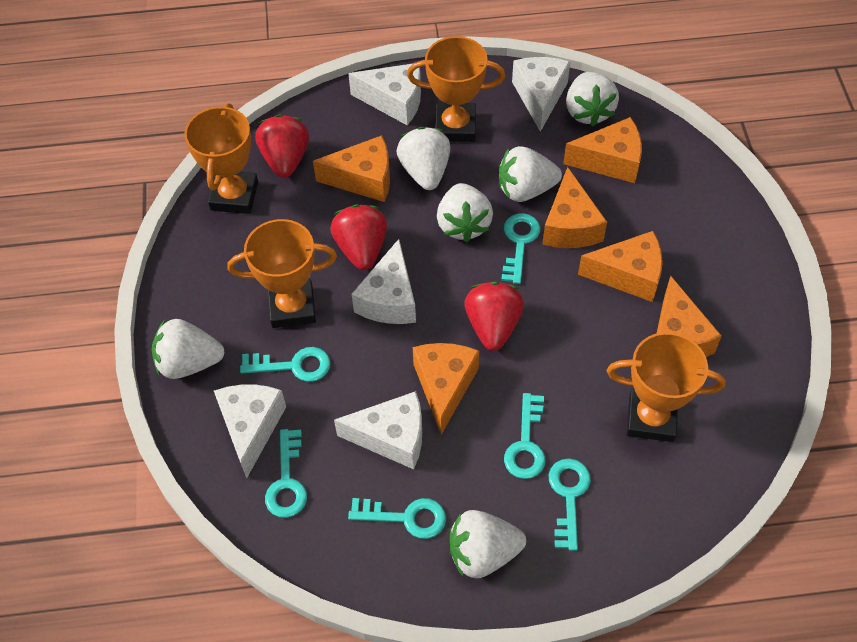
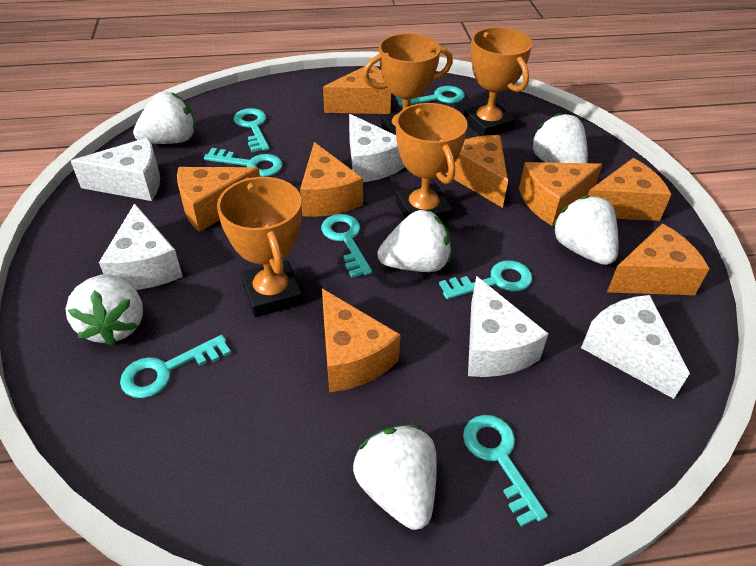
orange cheese: [313,135,390,202] [413,343,480,435] [542,167,607,248] [563,117,642,183] [578,231,663,302] [657,276,722,357] = 6 -> [177,167,260,232] [300,142,363,217] [322,289,401,392] [323,65,391,114] [446,135,508,208] [519,162,602,226] [588,158,672,221] [607,224,709,295] = 8
red strawberry: [255,115,309,178] [330,205,387,270] [464,282,524,351] = 3 -> none = 0
turquoise key: [240,347,331,382] [265,429,307,518] [348,498,446,539] [501,213,541,284] [504,393,545,479] [549,459,591,551] = 6 -> [120,335,231,398] [204,148,283,177] [233,108,269,152] [321,214,372,278] [396,86,465,107] [439,260,532,299] [463,415,548,527] = 7

